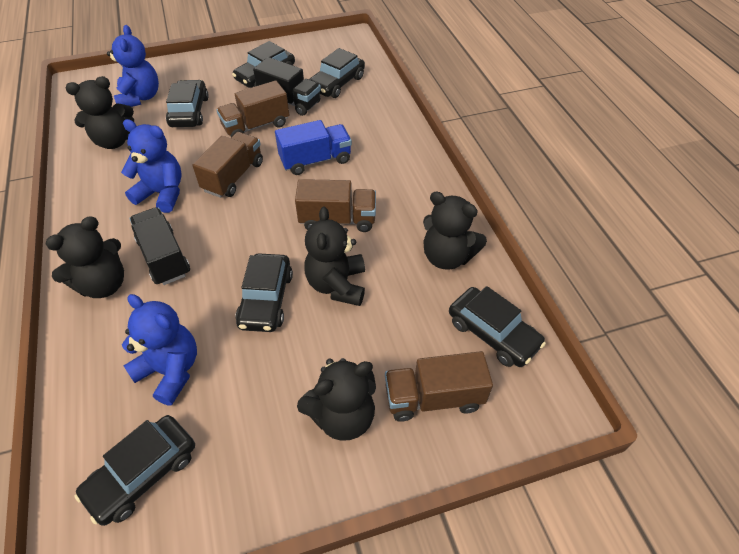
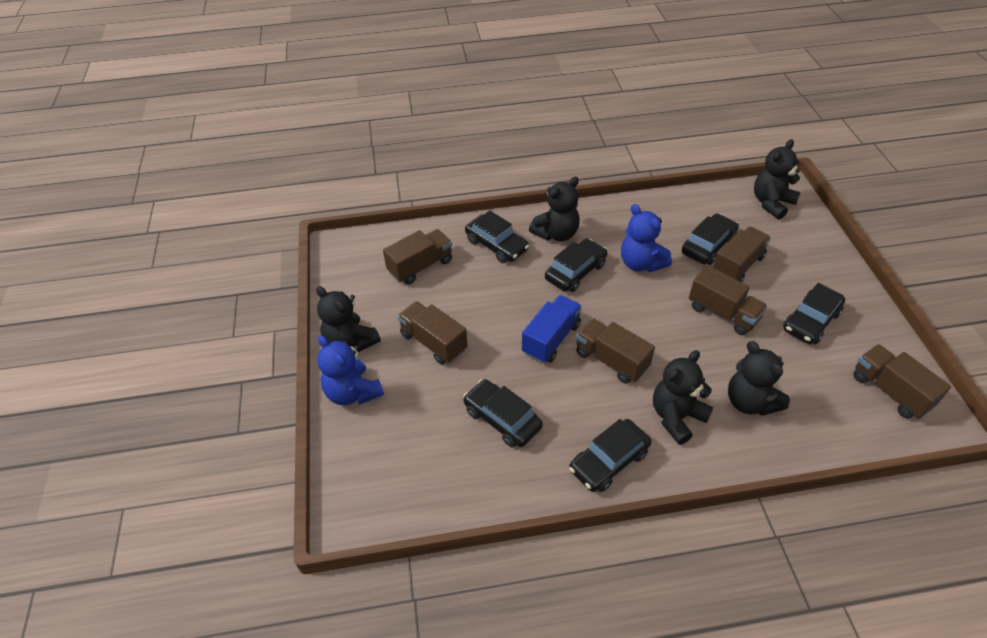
black truck: [129,207,190,285] [253,57,321,116] = 2 -> none = 0
blue teddy bear: [107,25,159,107] [121,119,181,213] [122,294,197,406] = 3 -> [317,335,384,405] [621,204,672,272] = 2
brown truck: [192,132,263,198] [217,80,289,137] [295,179,376,232] [385,351,493,422] = 4 -> [383,229,452,284] [397,301,468,365] [576,319,655,384] [689,265,767,335] [713,227,771,282] [853,344,951,419] = 6

